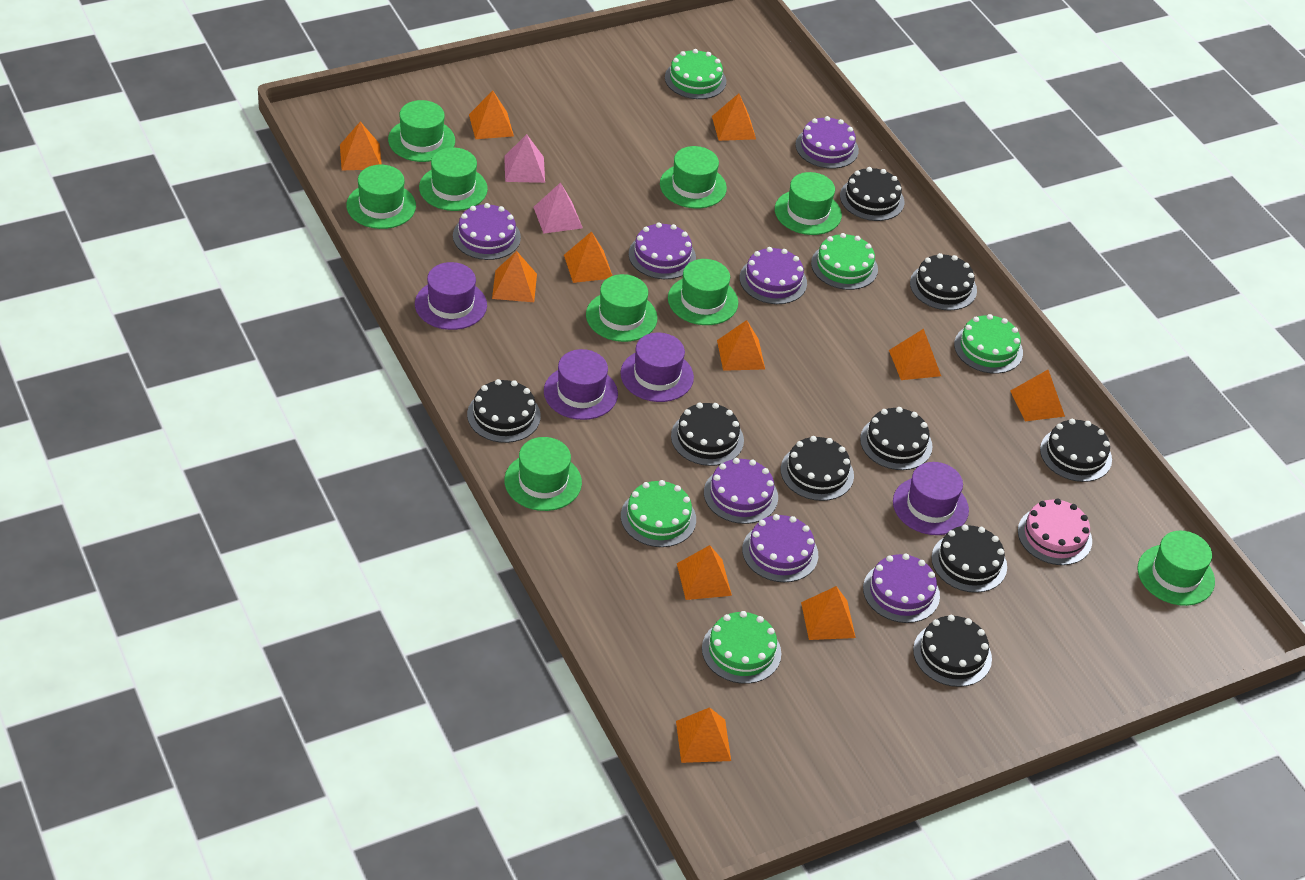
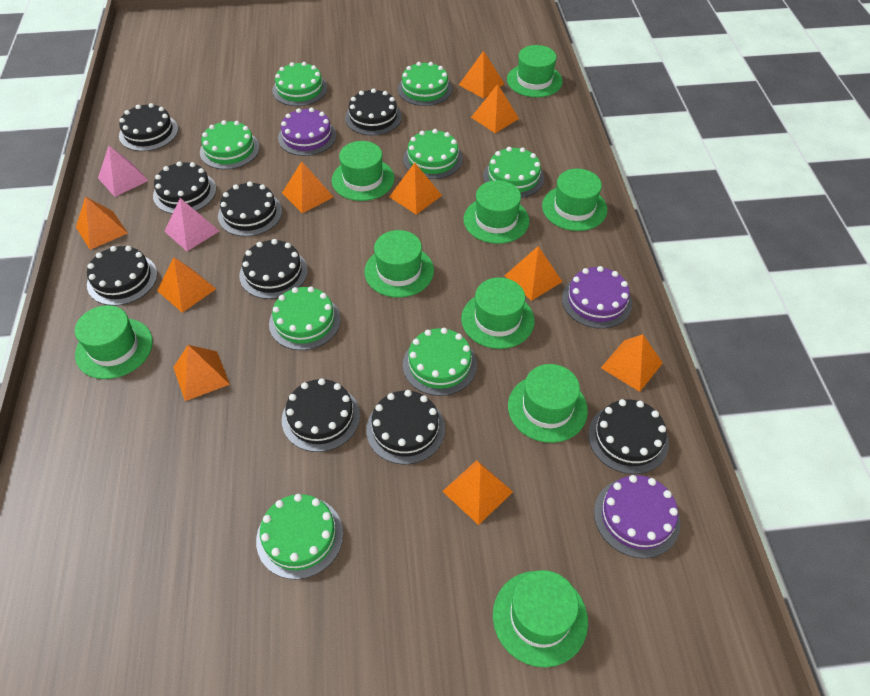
green cake: [621,480,696,547] [665,49,726,99] [702,611,781,684] [811,233,878,290] [954,314,1023,374] = 5 -> [200,120,260,169] [256,494,343,580] [269,286,341,350] [272,62,327,106] [398,62,452,106] [403,129,463,179] [403,328,477,396] [483,147,544,198] = 8
orange pyramid: [340,122,382,170] [469,90,514,139] [492,251,537,302] [564,231,612,283] [676,707,731,763] [677,545,732,600] [712,93,756,141] [717,320,765,371] [801,586,856,640] [889,329,941,380] [1010,370,1065,421] = 11 -> [76,197,128,250] [157,258,216,313] [173,345,230,401] [282,162,333,213] [389,163,442,215] [442,460,513,525] [459,51,505,99] [471,84,519,133] [505,246,562,301] [601,334,663,392] = 10
pink cake: [1018,499,1092,565] = 1 -> none = 0
purple cake: [453,203,521,260] [629,222,696,279] [704,458,778,524] [740,247,807,304] [742,514,818,582] [795,116,859,169] [863,554,940,623] = 7 -> [278,108,336,156] [562,266,632,329] [594,475,680,558] = 3
purple hat: [415,262,487,330] [544,349,618,420] [620,333,694,402] [893,462,969,535] = 4 -> none = 0

